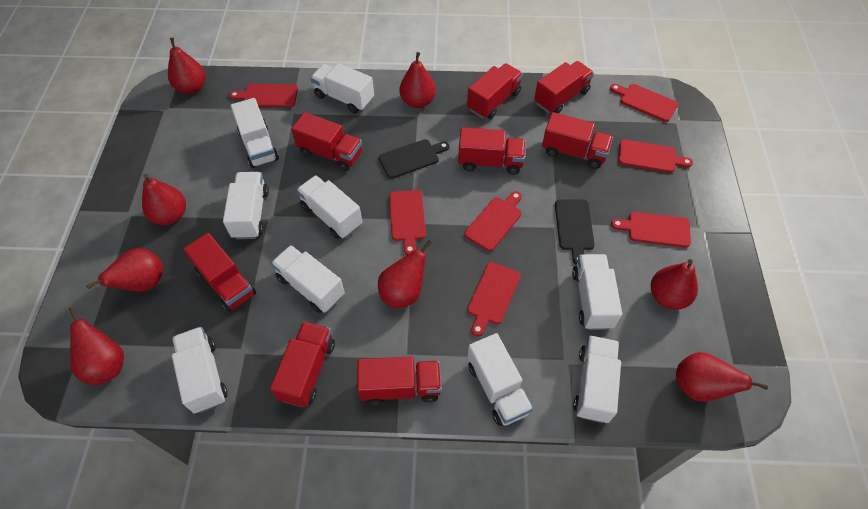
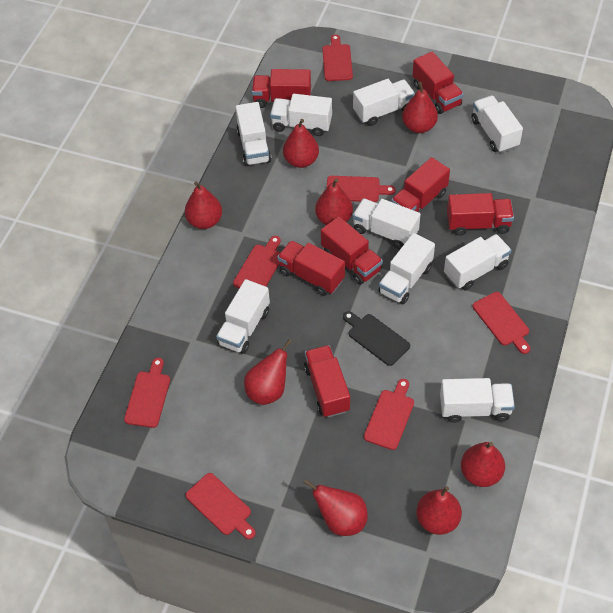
black cutting board: [379,139,450,179] [555,199,595,265] = 2 -> [343,311,410,366] = 1
red truck: [184,233,256,312] [270,321,335,407] [291,112,362,171] [357,356,441,405] [458,127,526,175] [467,63,523,119] [534,61,594,113] [542,112,613,169] = 8 -> [252,69,311,108] [277,240,345,296] [304,345,350,418] [321,216,383,285] [391,157,450,212] [412,52,464,114] [447,193,514,236] = 7

